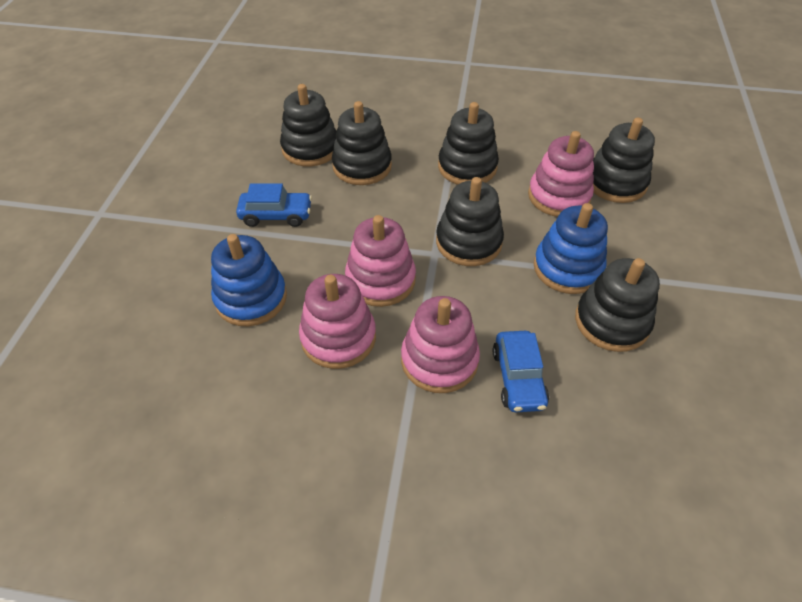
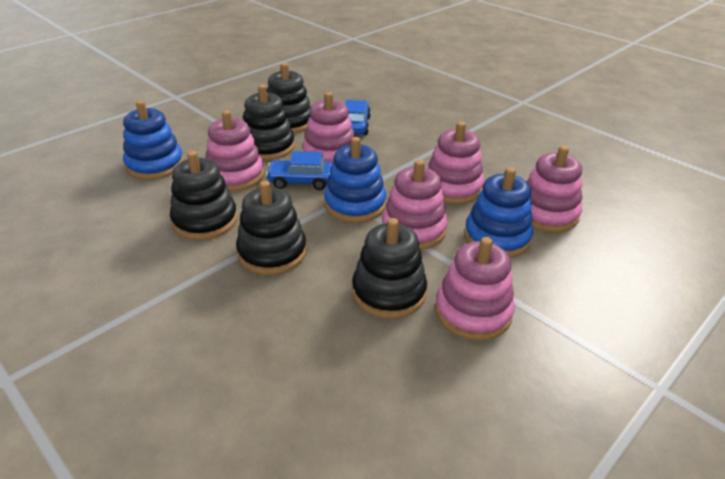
black stacking toy: [280,84,336,166] [332,101,392,185] [436,177,504,266] [438,102,499,185] [575,258,660,352] [593,118,655,203] = 6 -> [170,151,237,240] [236,180,307,275] [243,85,295,160] [267,63,311,134] [352,218,427,319] = 5
blue stacking toy: [211,234,287,326] [534,203,608,294] = 2 -> [123,100,184,180] [324,137,386,223] [464,167,533,258] = 3
pink stacking toy: [299,274,376,369] [345,215,416,307] [401,296,480,393] [528,131,594,217] = 4 -> [205,110,264,191] [303,92,355,163] [382,160,448,250] [428,122,484,204] [435,237,515,340] [526,146,582,232] = 6

